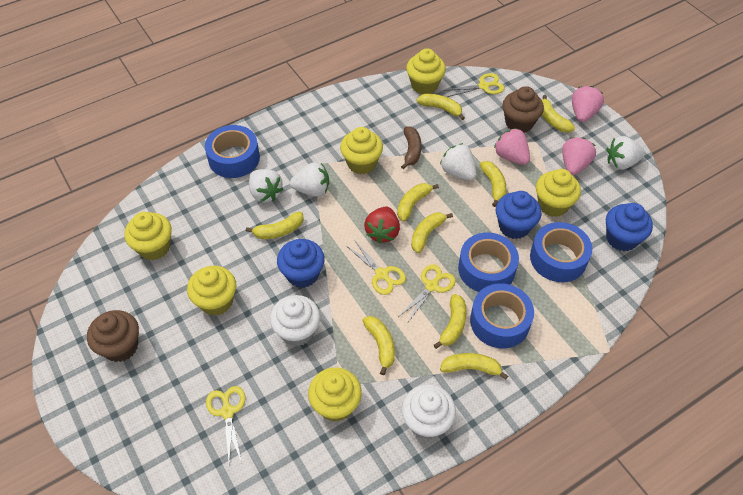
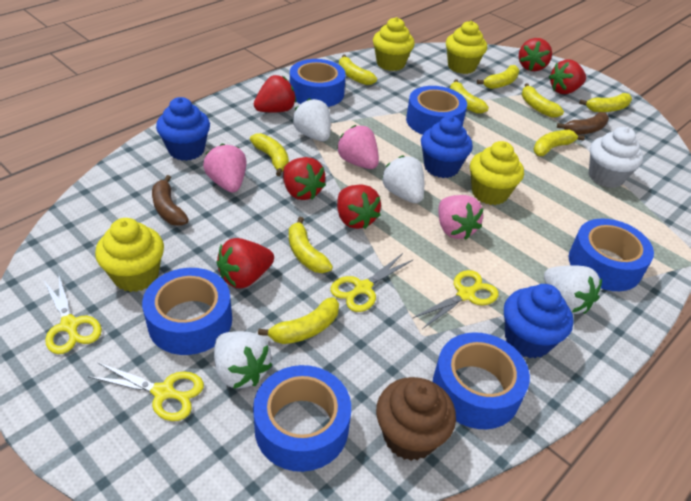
blue tape: [205,125,260,178] [458,233,519,292] [470,284,534,348] [530,222,592,282] = 4 -> [142,268,232,355] [253,365,351,472] [290,59,346,107] [406,86,467,135] [433,332,530,429] [569,218,654,291] = 6
brown banana: [401,126,421,169] = 1 -> [152,175,189,226] [557,112,609,135] = 2
brown cupcake: [87,310,139,362] [503,86,544,133] = 2 -> [376,377,456,461] = 1
red strawberry: [364,207,400,244] = 1 -> [217,238,274,289] [254,75,296,112] [283,157,326,200] [337,185,381,229] [518,38,552,71] [549,59,586,94] = 6
white cupcake: [270,295,320,346] [402,384,456,439] = 2 -> [589,127,643,188] = 1
yellow cupcake: [124,212,172,260] [187,266,236,316] [308,368,362,422] [340,127,383,174] [406,49,446,94] [536,169,581,217] = 6 -> [95,218,164,292] [373,17,415,71] [446,21,487,74] [470,141,524,205] = 4

